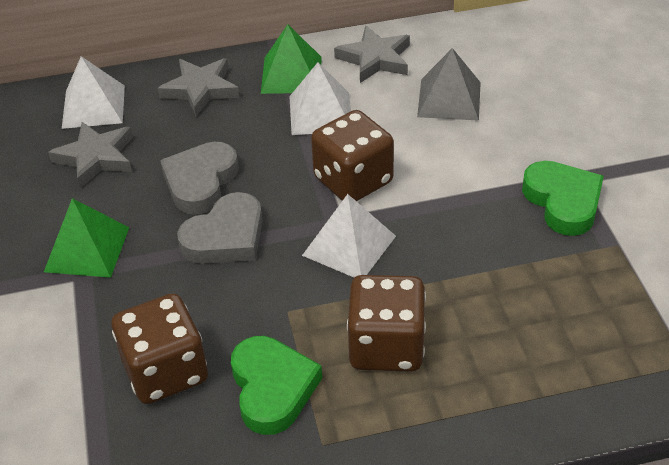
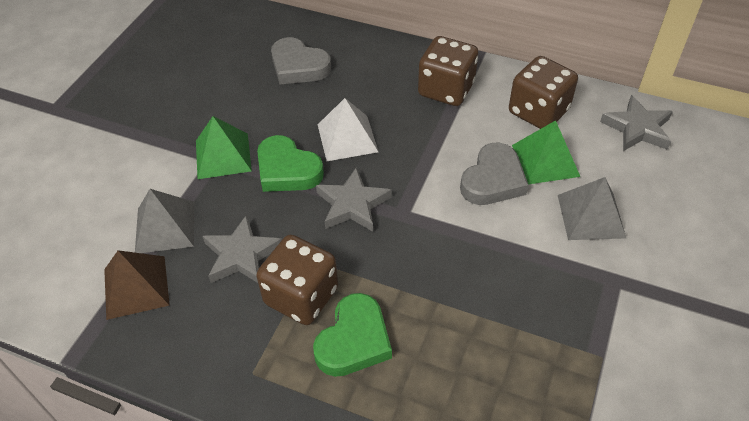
brown pyramid: none = 0 -> [104,250,170,320] = 1
grey pyramid: [417,48,481,121] = 1 -> [135,189,194,253] [558,177,626,240] = 2
white pyramid: [62,56,125,129] [289,62,351,135] [302,194,396,278] = 3 -> [318,98,378,161] = 1

